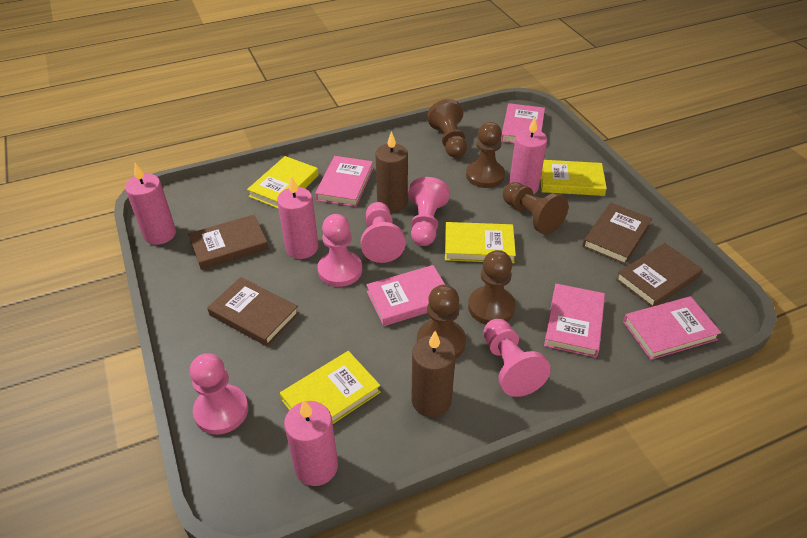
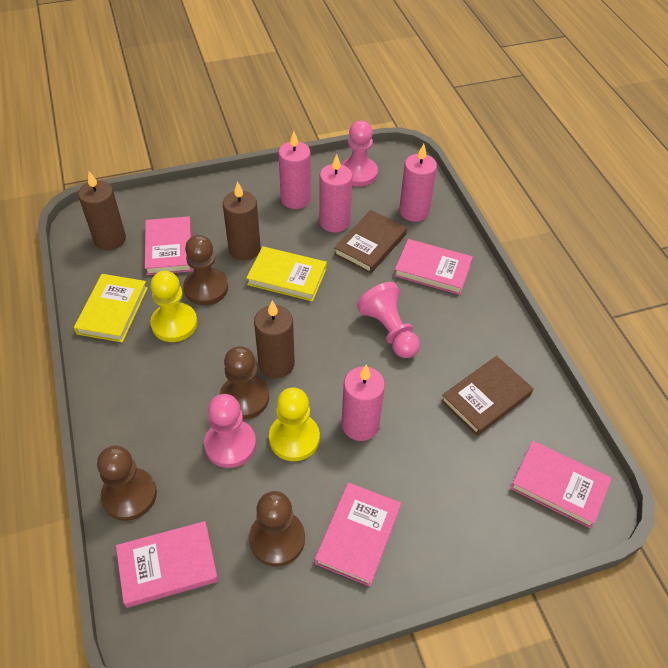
brown book: [188,215,269,270] [207,277,299,346] [582,203,652,265] [616,243,703,307] = 4 -> [334,210,407,274] [441,356,534,436] = 2
brown candle: [375,131,408,212] [412,331,456,417] = 2 -> [78,171,126,250] [223,181,261,260] [254,301,295,378] = 3
brown pawn: [417,285,466,358] [427,99,467,158] [466,122,505,188] [468,250,516,325] [503,182,569,235] = 5 -> [97,445,157,521] [183,235,228,305] [220,346,269,419] [249,491,305,566] = 4
pink pawn: [190,353,248,435] [317,214,362,287] [361,202,405,263] [408,177,450,246] [483,319,551,397] = 5 -> [204,394,256,468] [341,120,378,186] [357,282,420,358] = 3
yellow book: [247,156,319,209] [280,351,381,424] [445,222,516,263] [540,160,607,196] = 4 -> [74,274,148,342] [246,246,327,301] = 2
yellow pawn: none = 0 -> [150,271,197,342] [269,388,320,461] = 2

